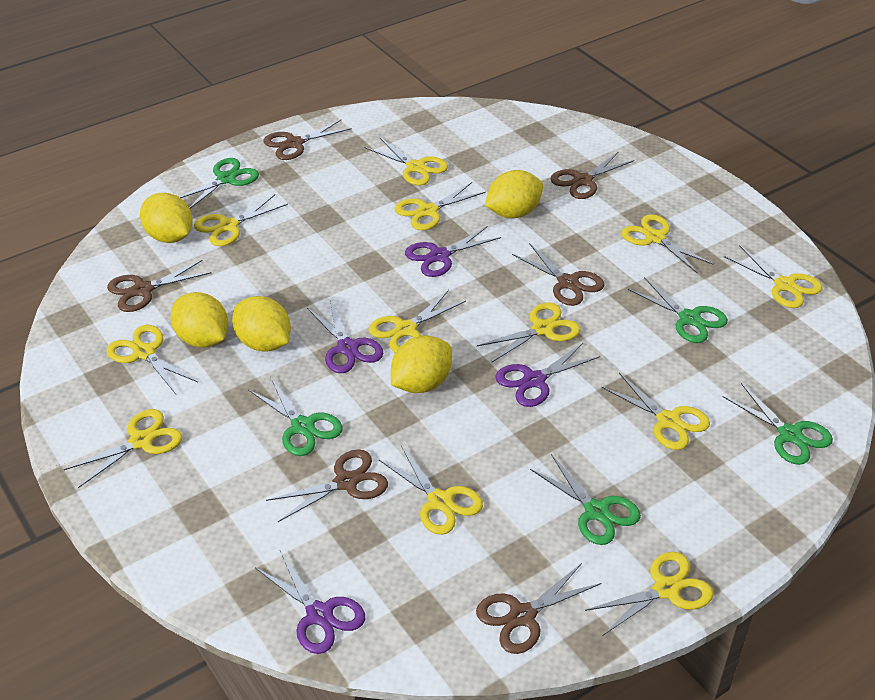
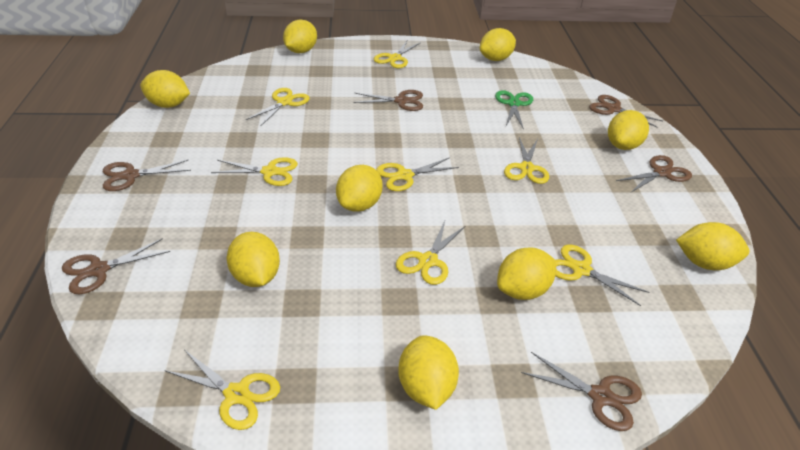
green scissors: [179,158,259,209] [248,376,343,456] [530,454,641,545] [628,277,728,343] [722,383,833,465] = 5 -> [495,90,533,130] = 1
purple scissors: [255,551,365,654] [307,300,383,373] [405,226,501,277] [495,342,600,407] = 4 -> none = 0
yellow lemon: [140,193,193,243] [171,292,228,348] [232,296,291,352] [391,336,452,393] [485,170,543,218] = 5 -> [140,70,190,108] [227,232,280,287] [283,20,317,53] [336,165,383,212] [398,335,459,410] [480,28,516,61] [497,248,556,300] [608,110,649,150] [676,222,749,270] = 9
yellow scissors: [64,409,182,488] [106,325,198,394] [194,194,288,246] [365,137,448,185] [368,290,466,353] [379,445,483,535] [394,182,486,230] [477,302,581,362] [585,552,713,635] [601,373,710,450] [621,214,714,274] [724,245,823,308] = 12 -> [164,350,280,430] [211,157,298,186] [246,88,310,126] [374,41,421,68] [376,157,459,191] [396,221,465,285] [504,137,549,184] [555,245,649,306] = 8

